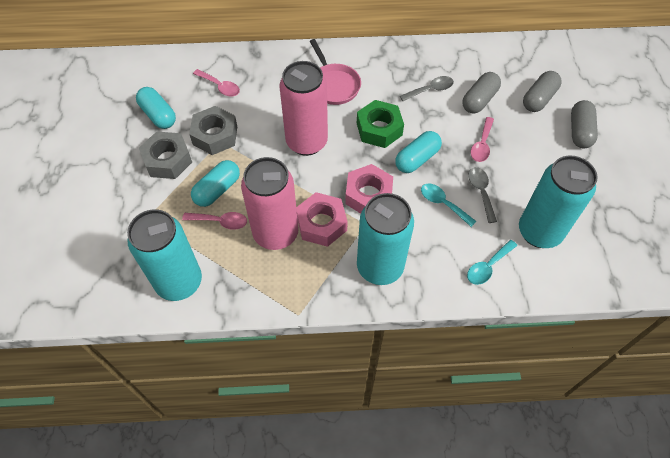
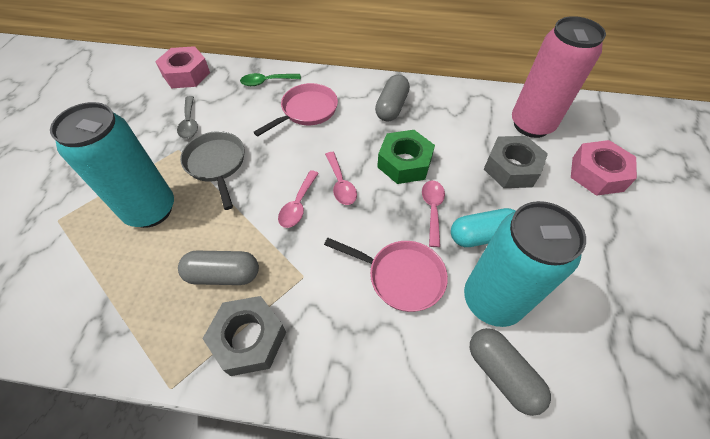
green spoon: none = 0 -> [240,73,301,86] = 1
grey pan: none = 0 -> [180,131,244,210] = 1
grey spoon: [400,76,454,101] [468,167,497,223] = 2 -> [177,96,198,139] = 1
pink can: [241,157,299,250] [279,61,328,156] = 2 -> [512,16,606,138] = 1
pink pan: [310,39,361,105] = 1 -> [254,83,338,136] [324,238,448,312] = 2
turquoise can: [127,209,202,301] [357,193,414,285] [519,155,598,248] = 3 -> [50,102,174,228] [464,201,586,327] = 2
turquoise capsule: [136,87,176,129] [191,160,240,207] [395,131,442,173] = 3 -> [451,208,516,247] = 1
turquoise spoon: [421,183,477,227] [467,240,517,285] = 2 -> none = 0

